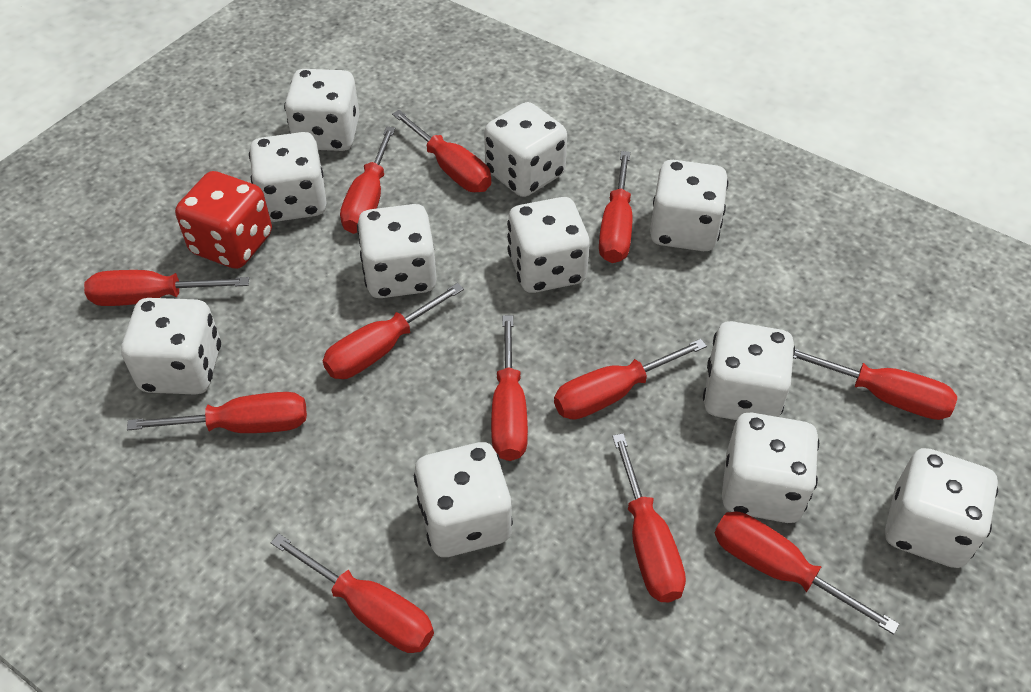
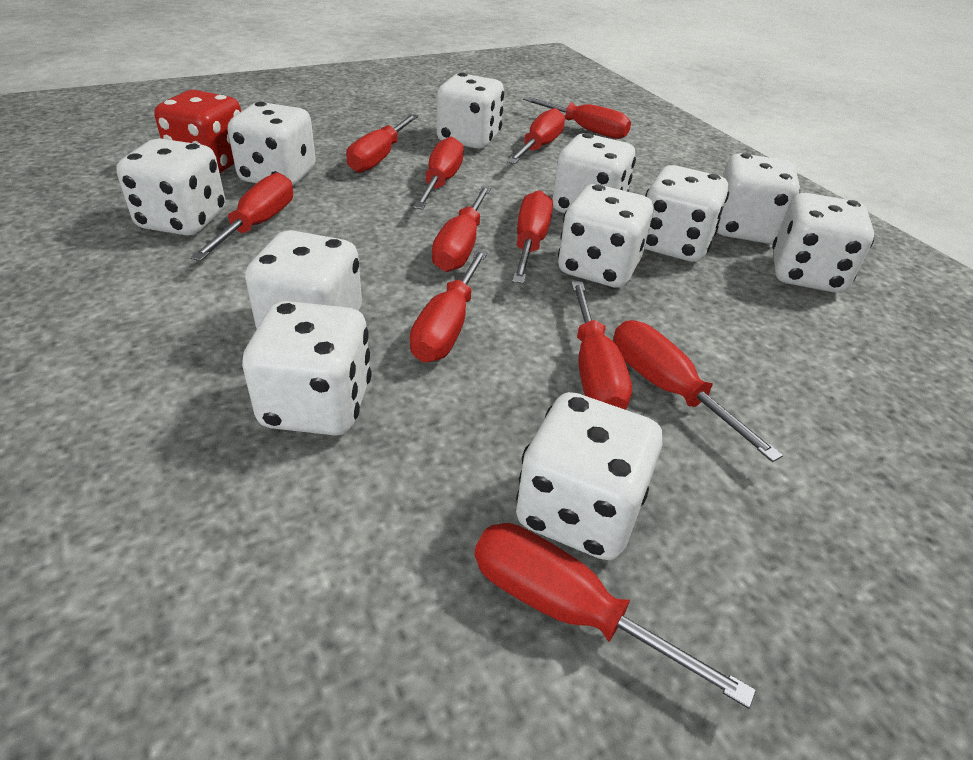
red screwdriver: [84,270,249,306] [127,392,307,433] [271,534,434,653] [323,283,464,379] [340,127,395,234] [392,110,491,192] [491,315,528,461] [554,339,707,420] [599,151,632,263] [612,433,686,602] [714,512,899,635] [793,349,957,420] = 12 -> [190,173,293,261] [346,114,418,173] [410,249,488,363] [413,136,464,209] [432,186,491,272] [475,523,756,709] [507,108,565,164] [512,190,553,284] [523,97,631,139] [571,281,632,410] [613,320,783,462] = 11

